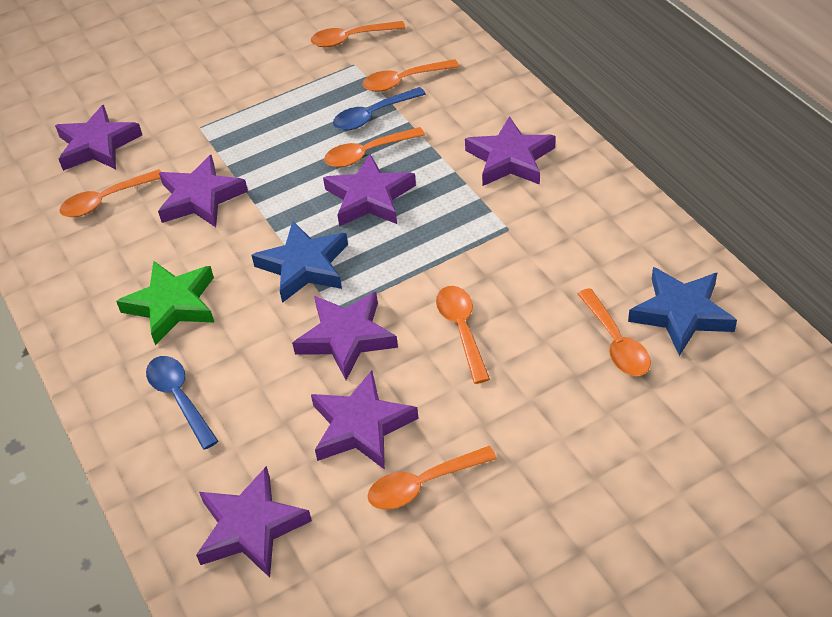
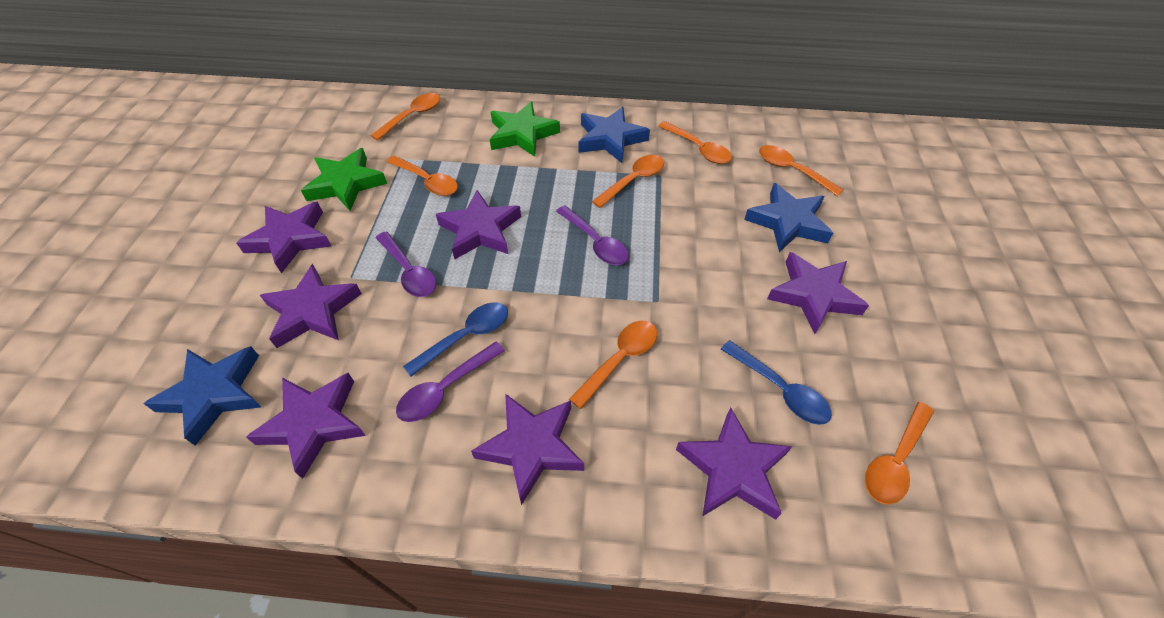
blue star: [252,221,348,303] [628,267,737,356] = 2 -> [144,346,261,446] [579,107,650,163] [744,183,833,252] = 3
green star: [116,260,214,345] = 1 -> [301,148,387,211] [490,102,560,157] = 2
purple spoon: none = 0 -> [376,232,436,297] [396,342,505,422] [556,205,629,265] = 3

